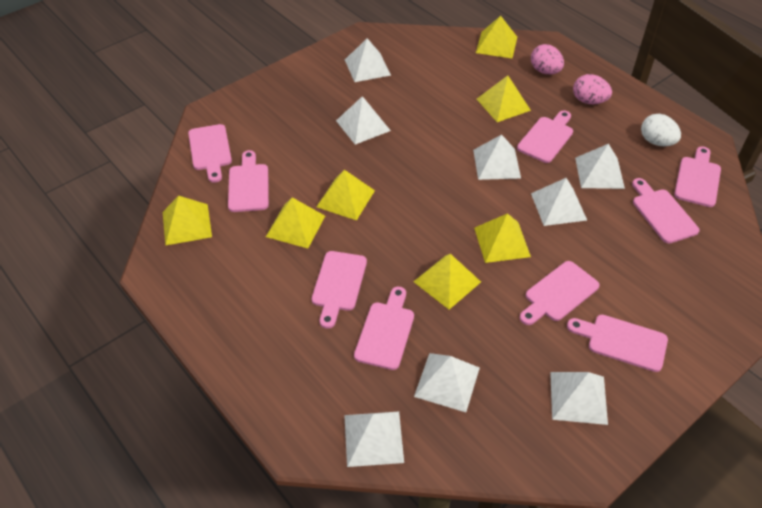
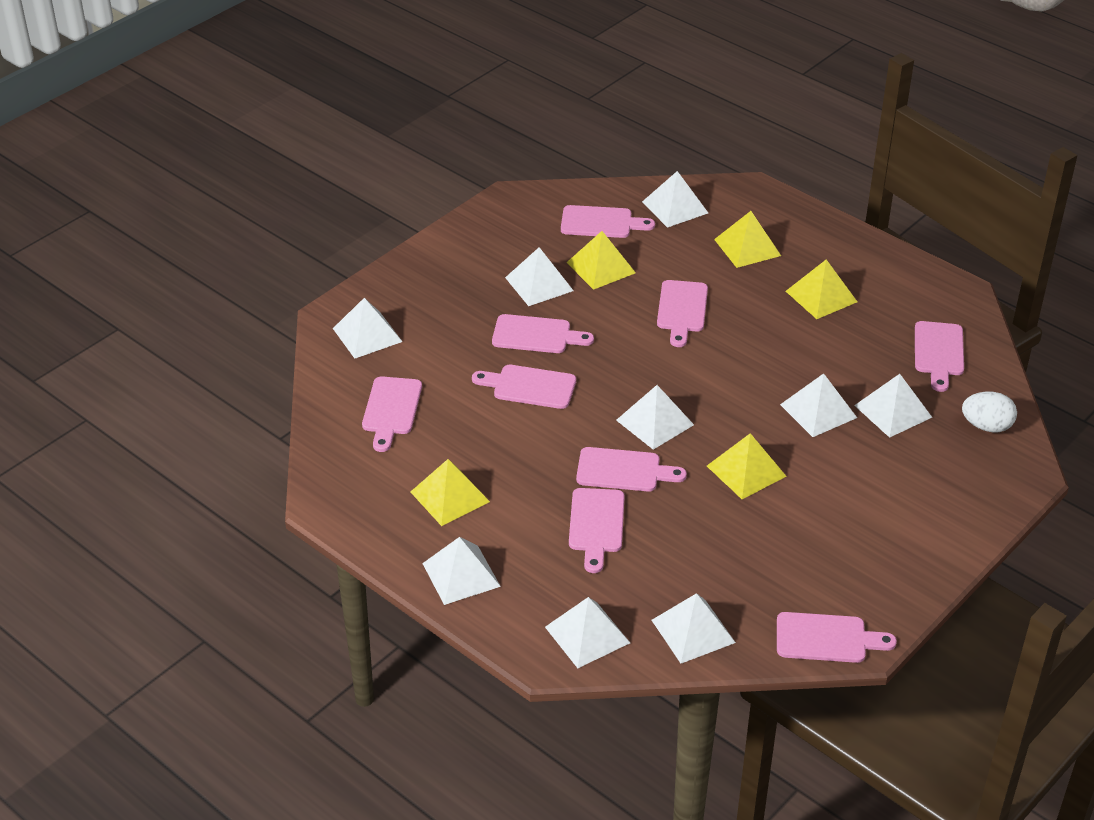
pink egg: [531,44,564,74] [573,74,612,104] = 2 -> none = 0
white pyramid: [336,96,391,144] [344,411,404,467] [345,38,391,82] [414,353,480,412] [473,134,521,180] [531,178,587,226] [550,372,608,425] [575,144,625,189] = 8 -> [333,298,403,359] [422,537,501,605] [505,247,574,306] [545,597,630,668] [616,385,694,450] [642,171,708,228] [652,593,736,663] [780,373,857,437] [854,374,932,438] = 9
yellow pyramid: [163,196,212,246] [266,197,325,248] [316,170,375,220] [413,254,481,309] [474,213,531,263] [476,16,517,58] [477,76,531,122] = 7 -> [411,459,490,526] [566,231,636,290] [707,433,787,499] [714,211,781,268] [786,259,857,319] = 5

